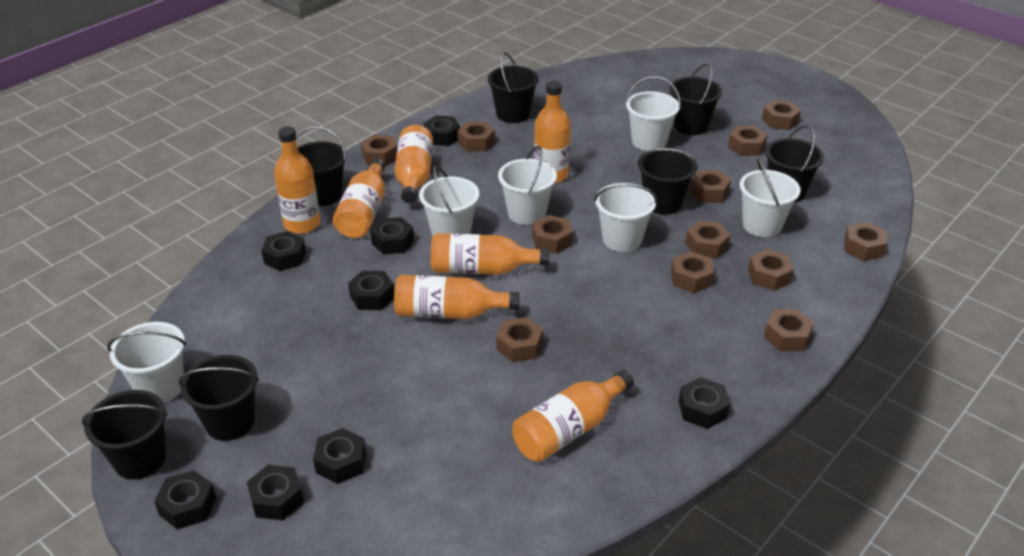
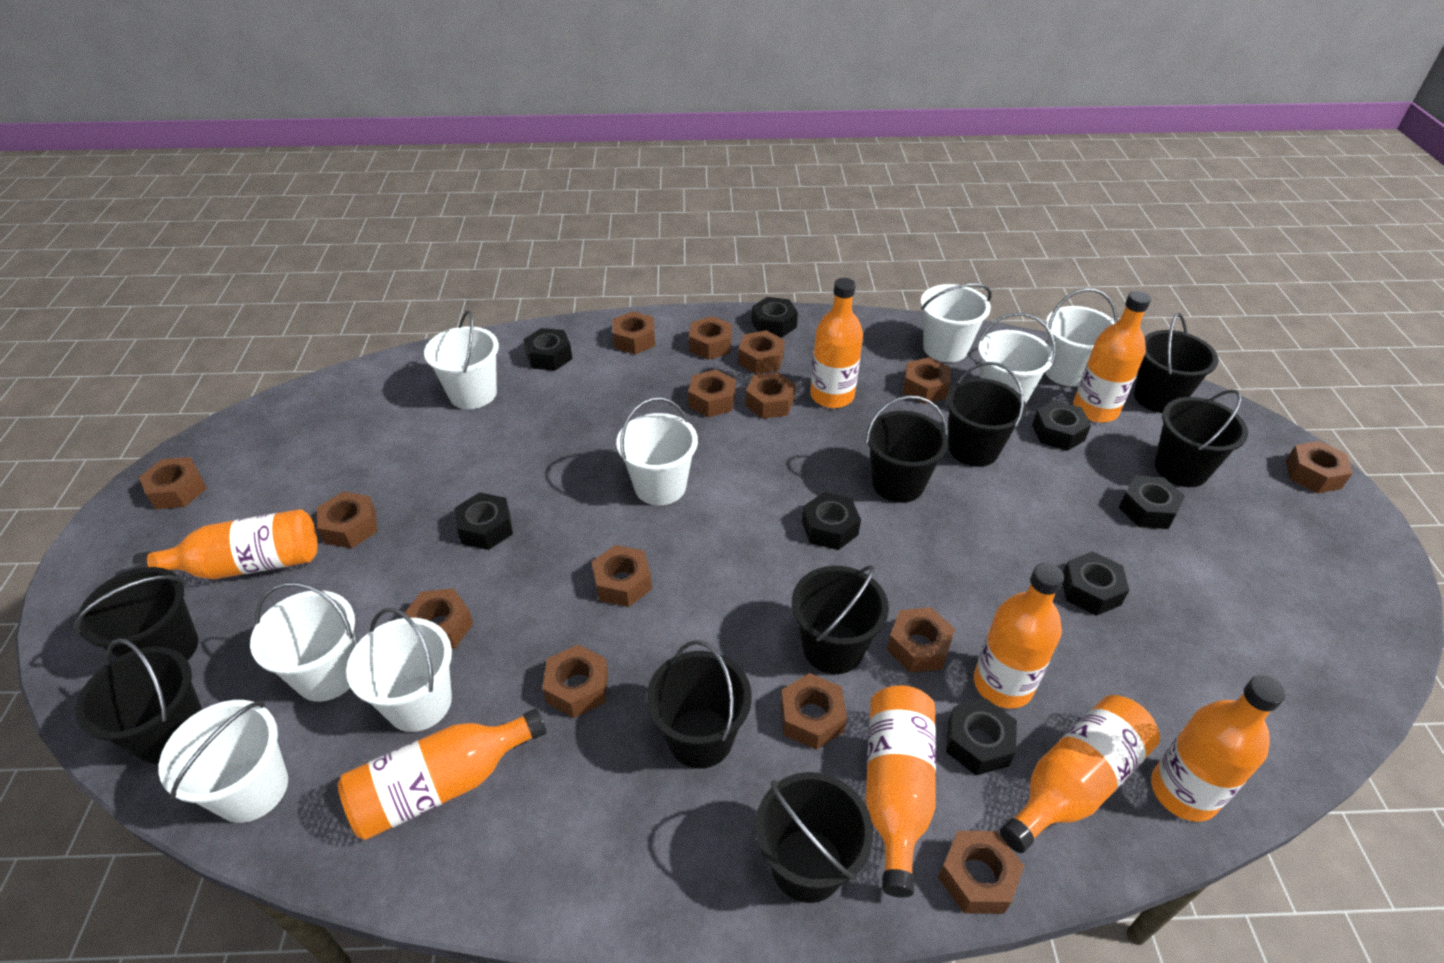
black bucket: [82,390,167,480] [179,355,259,441] [296,126,347,206] [488,52,539,123] [637,148,698,215] [669,64,722,135] [765,125,824,203] = 7 -> [74,567,198,661] [75,638,203,764] [646,640,752,768] [755,772,873,903] [792,565,889,674] [866,395,949,503] [946,362,1026,467] [1134,313,1219,413] [1155,389,1248,487] = 9
brown nut: [361,134,398,166] [457,122,495,152] [496,317,543,362] [532,215,573,254] [671,251,714,293] [685,221,730,259] [689,170,731,203] [728,125,768,156] [748,249,794,291] [762,100,801,130] [764,309,814,351] [844,222,887,261] = 12 -> [139,457,207,509] [317,492,377,548] [402,588,473,649] [542,644,608,718] [592,545,652,607] [613,311,655,354] [688,370,736,417] [689,316,732,360] [738,330,785,374] [745,372,796,419] [780,673,847,750] [887,607,955,673] [903,357,951,404] [938,831,1024,914] [1286,441,1353,494] = 15
orange bottle: [274,126,321,234] [333,158,386,238] [394,275,520,319] [395,125,433,203] [431,233,549,275] [512,370,634,462] [534,81,571,183] = 7 -> [133,509,318,579] [338,708,547,840] [810,278,863,408] [866,685,936,898] [974,563,1064,709] [1000,695,1160,853] [1073,291,1151,423] [1151,675,1286,822] = 8
white bucket: [107,322,186,403] [419,165,479,237] [498,146,557,225] [594,183,657,252] [626,76,681,151] [740,158,800,237] = 6 -> [158,700,288,823] [250,582,356,702] [346,607,452,732] [424,310,499,409] [616,397,698,505] [920,284,992,363] [978,312,1056,404] [1045,288,1117,387] = 8

